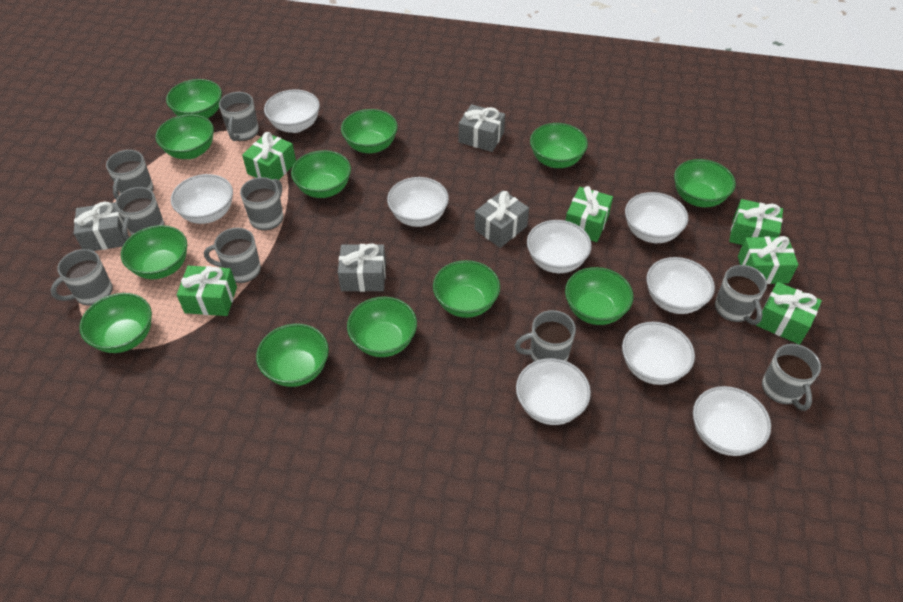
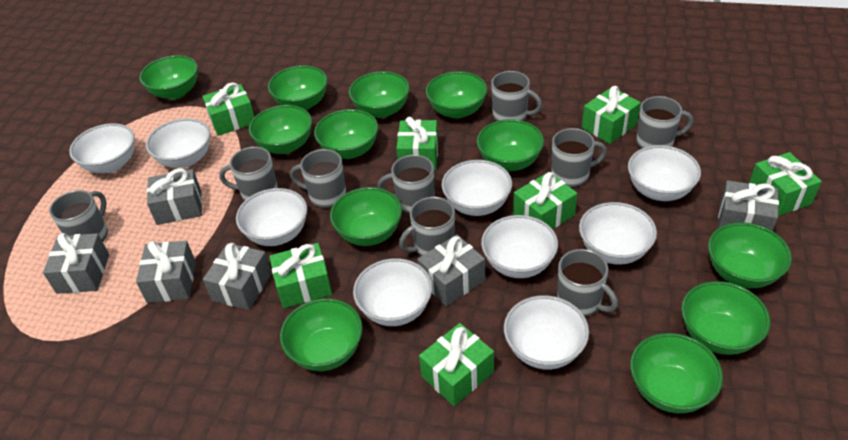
green gift: [177,266,237,316] [242,132,296,180] [565,186,613,242] [729,199,783,245] [738,236,799,284] [756,282,822,345] = 6 -> [202,82,255,136] [269,243,332,308] [396,117,438,170] [419,323,494,406] [513,172,577,229] [582,86,641,144] [749,152,822,216] = 7
grey gift: [74,202,126,251] [338,243,386,292] [459,104,505,152] [475,190,529,248] = 4 -> [43,233,109,294] [136,241,196,303] [147,168,202,225] [203,243,272,310] [417,234,485,306] [718,180,779,231] = 6

